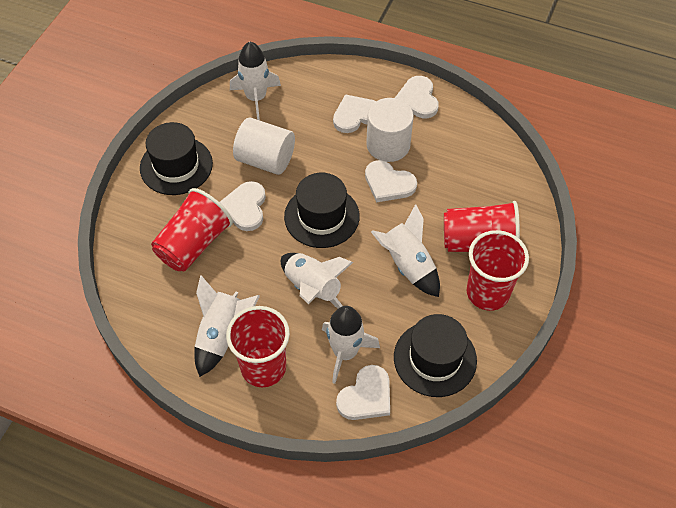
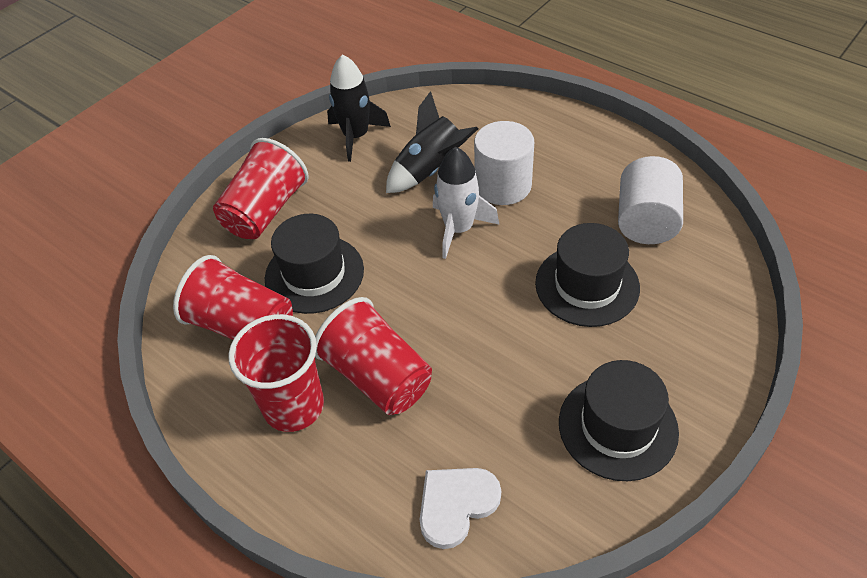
black rocket: none = 0 -> [327,54,391,162] [386,91,478,193] = 2
white heart: [219,181,266,231] [333,94,376,133] [336,365,390,420] [365,160,417,202] [395,76,439,118] = 5 -> [420,468,501,549] = 1
white rocket: [195,275,260,377] [230,42,281,120] [281,253,353,309] [322,306,380,384] [371,204,440,297] = 5 -> [433,147,500,259] = 1

